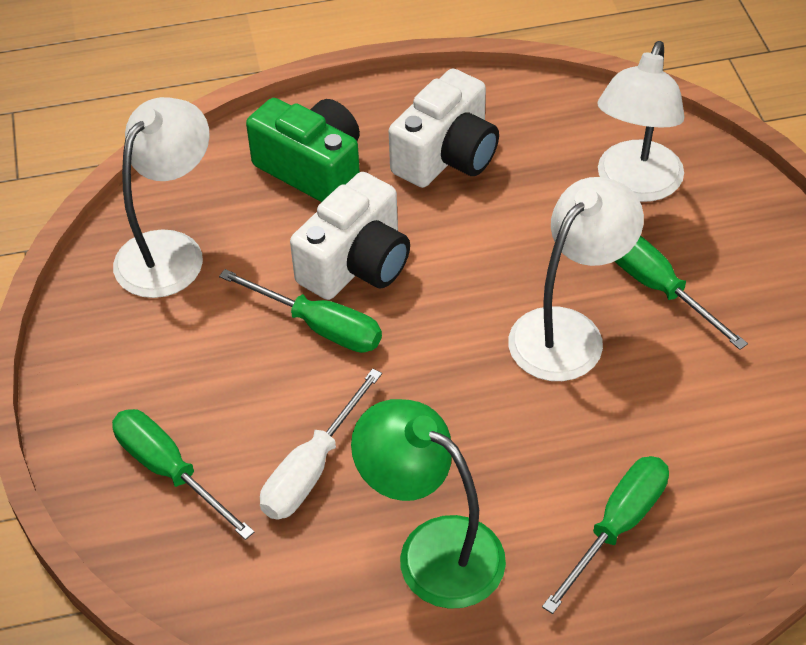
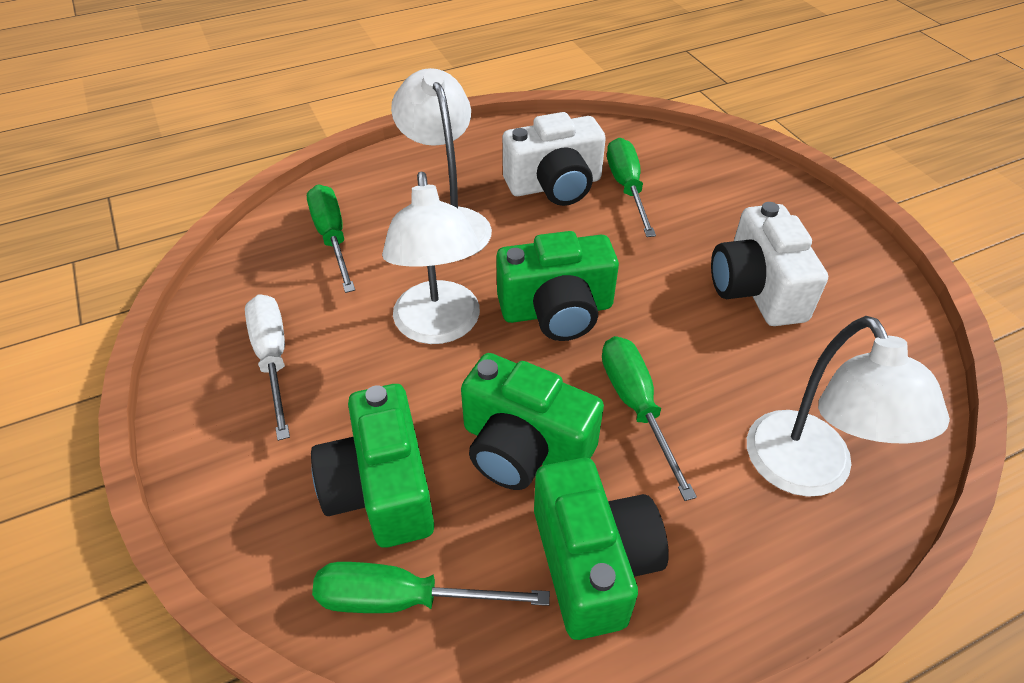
green camera: [246,98,360,202] = 1 -> [311,384,434,548] [461,353,604,490] [496,231,619,341] [534,458,669,640] = 4
green lamp: [351,399,506,609] = 1 -> none = 0

